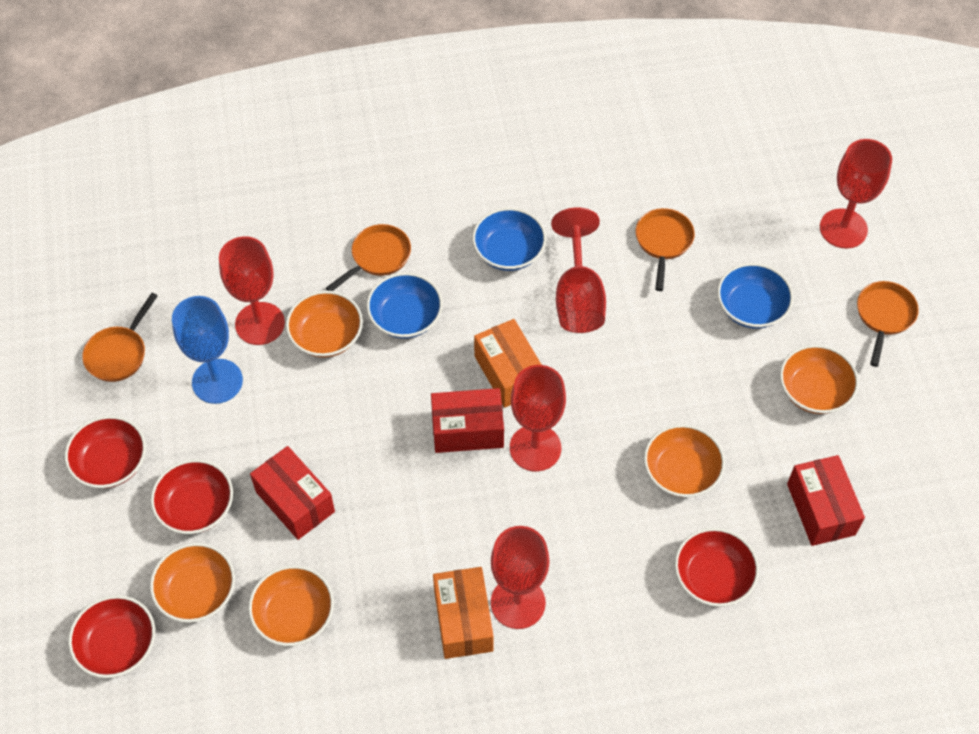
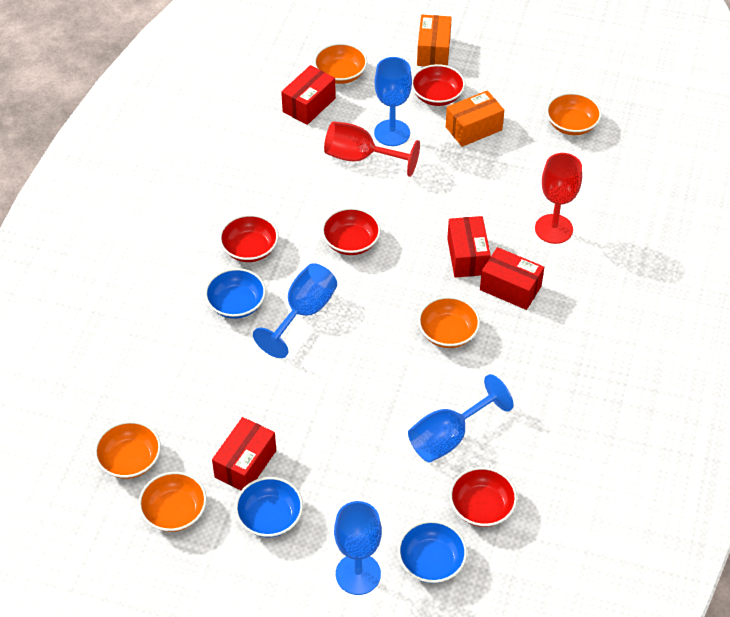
blue goblet: [172,296,243,404] = 1 -> [253,263,337,358] [334,501,382,595] [374,57,412,146] [408,374,514,462] = 4
orange pan: [82,293,158,382] [326,224,411,291] [636,208,695,291] [857,281,919,367] = 4 -> none = 0
red box: [250,446,335,540] [431,388,504,453] [787,455,865,546] = 3 -> [212,417,276,490] [281,65,336,125] [447,216,491,278] [480,247,544,310] = 4
red goblet: [219,236,285,345] [491,526,549,629] [510,365,566,471] [551,207,606,333] [820,139,892,249] = 5 -> [324,121,420,177] [535,153,582,244] = 2

